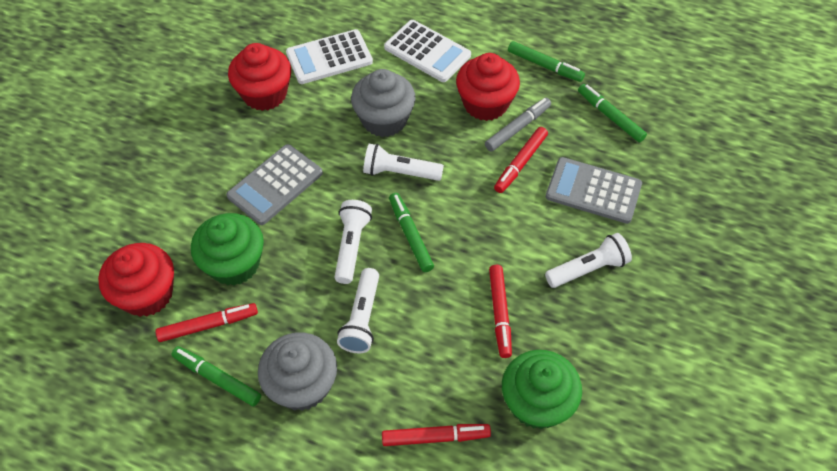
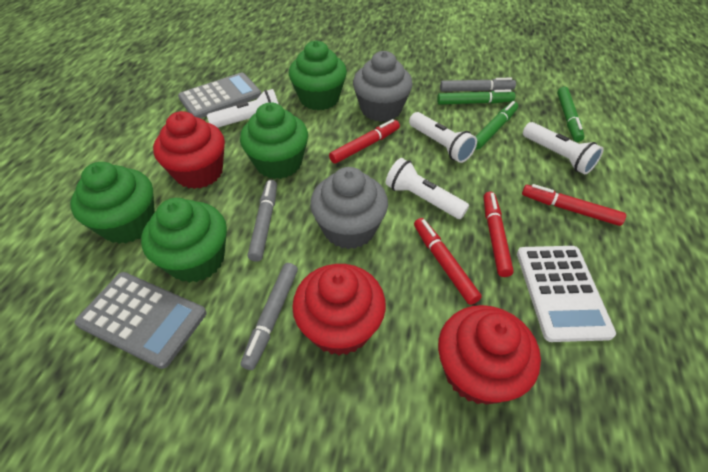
green cupcake: [191,213,264,286] [502,350,582,429] = 2 -> [70,162,155,244] [141,198,227,283] [240,102,308,179] [289,41,347,110] = 4
green marker: [171,346,261,407] [389,193,434,272] [508,41,585,82] [578,84,647,142] = 4 -> [437,89,515,105] [476,101,518,150] [557,86,584,142] = 3
grey marker: [485,98,551,152] = 1 -> [241,263,298,370] [248,180,277,262] [440,78,516,92] = 3
white calculator: [286,29,373,84] [384,20,471,82] = 2 -> [517,246,616,342] = 1

